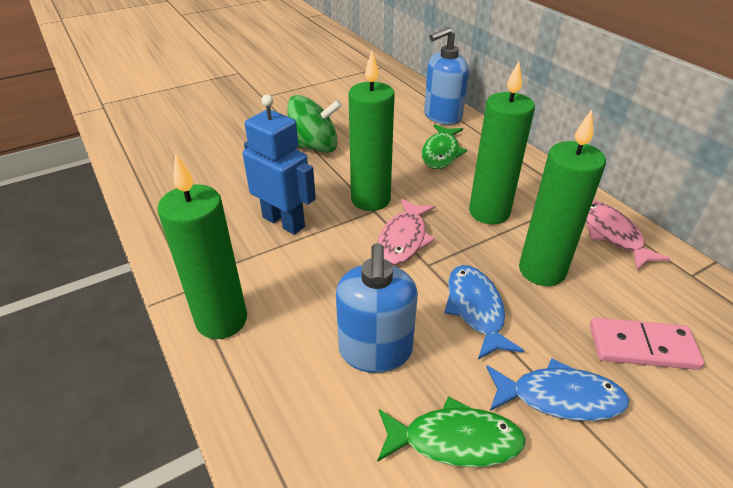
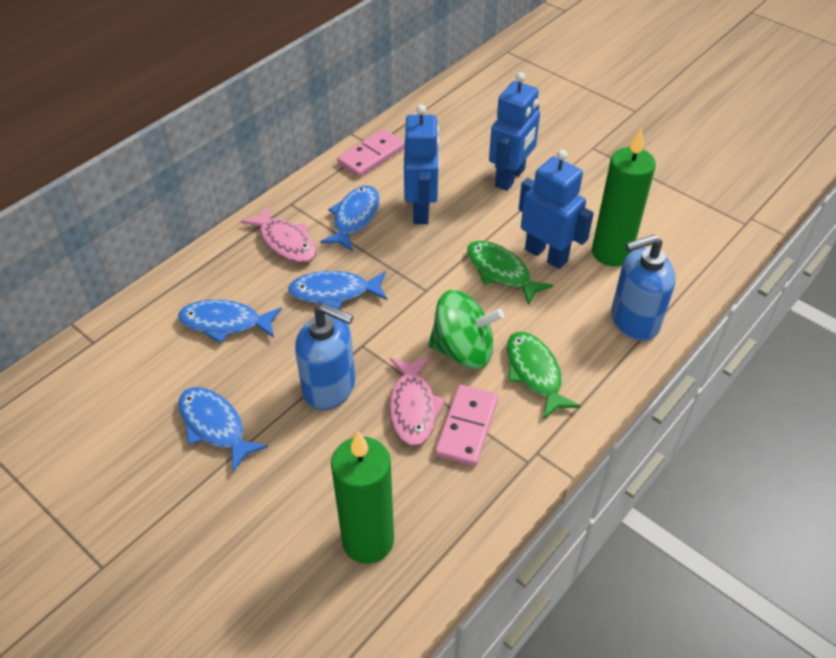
blue fish: [444,265,524,360] [487,358,629,421] = 2 -> [178,300,282,343] [178,387,268,472] [288,271,387,309] [320,186,380,251] = 4
blue robot: [243,95,316,235] = 1 -> [404,104,439,224] [489,72,540,191] [519,149,594,269] = 3
green candle: [157,154,247,339] [349,51,395,211] [469,61,535,224] [519,110,606,286] = 4 -> [331,431,394,564] [592,128,656,266] = 2
pink domino: [590,318,704,370] = 1 -> [337,129,405,177] [435,385,498,466] = 2

